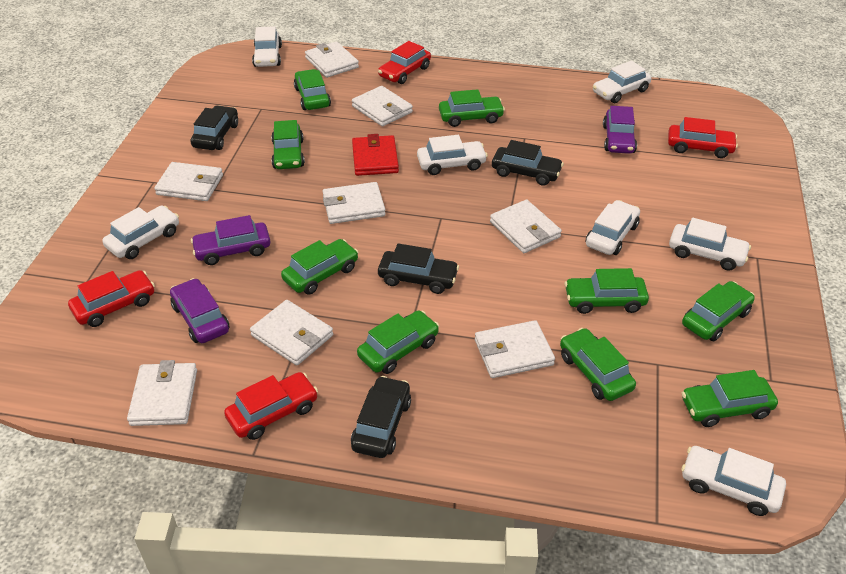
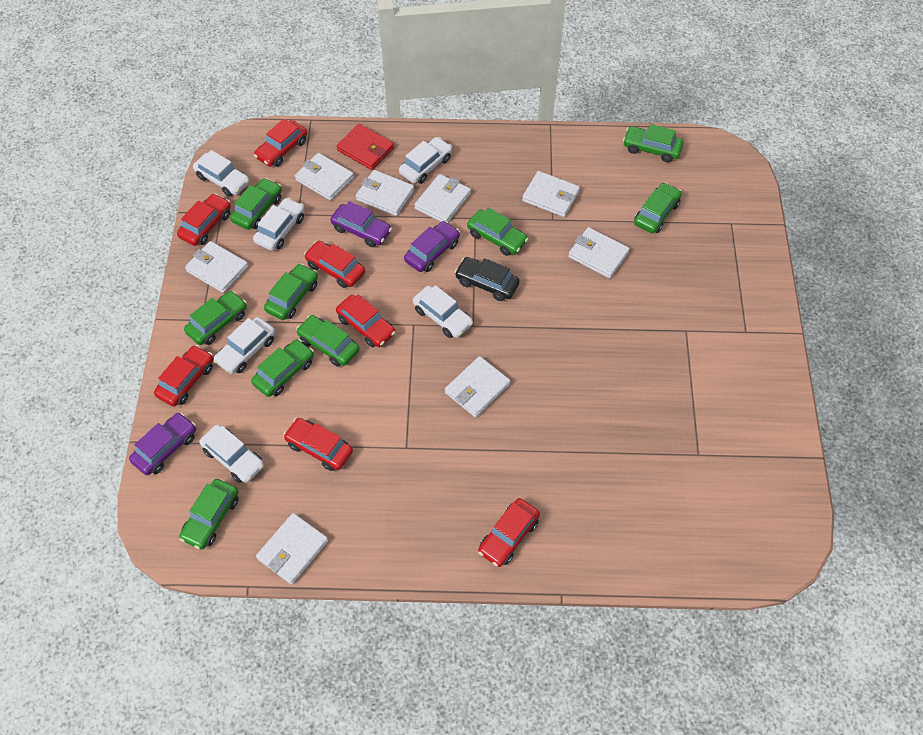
black car: [190,105,238,150] [351,376,411,458] [378,244,459,294] [492,140,564,186] = 4 -> [455,257,520,301] = 1
red car: [68,270,155,327] [224,372,318,440] [378,41,431,84] [668,117,738,158] = 4 -> [154,345,213,407] [177,193,231,246] [254,119,307,167] [283,418,353,471] [304,241,365,288] [336,294,396,348] [478,498,540,567] = 7
white car: [102,206,179,259] [252,26,282,67] [417,135,488,175] [586,200,640,255] [593,61,652,103] [669,218,751,270] [681,446,786,516] = 7 -> [193,150,250,197] [200,424,264,483] [213,317,275,374] [253,197,304,251] [399,137,452,184] [413,285,473,338] = 6

